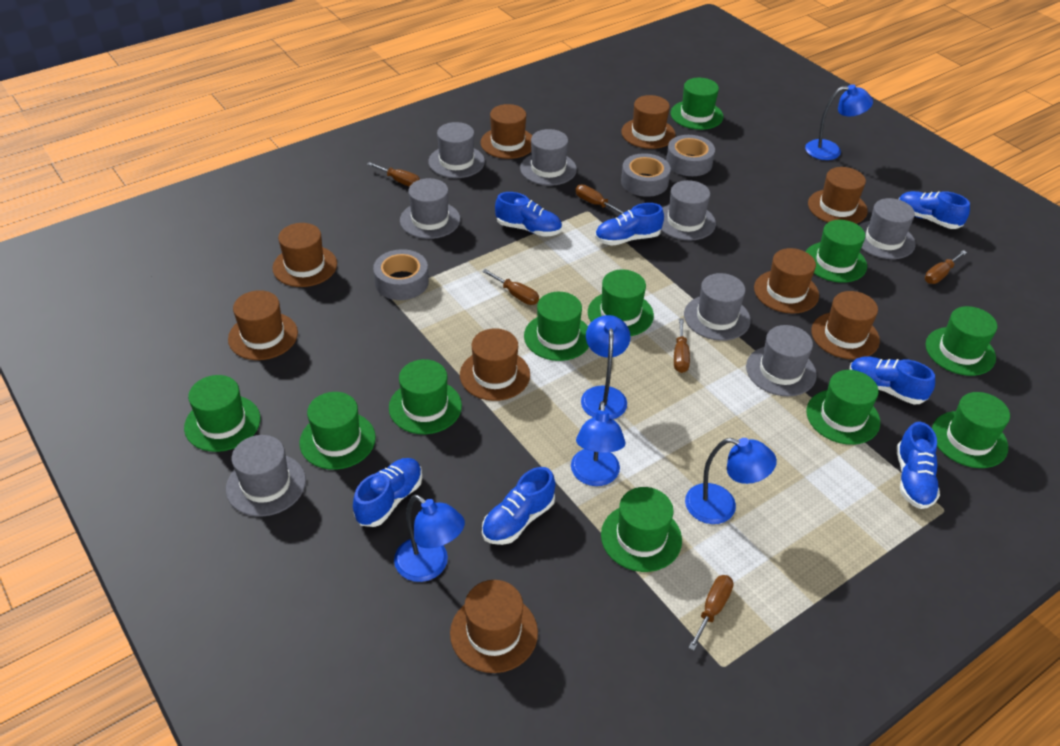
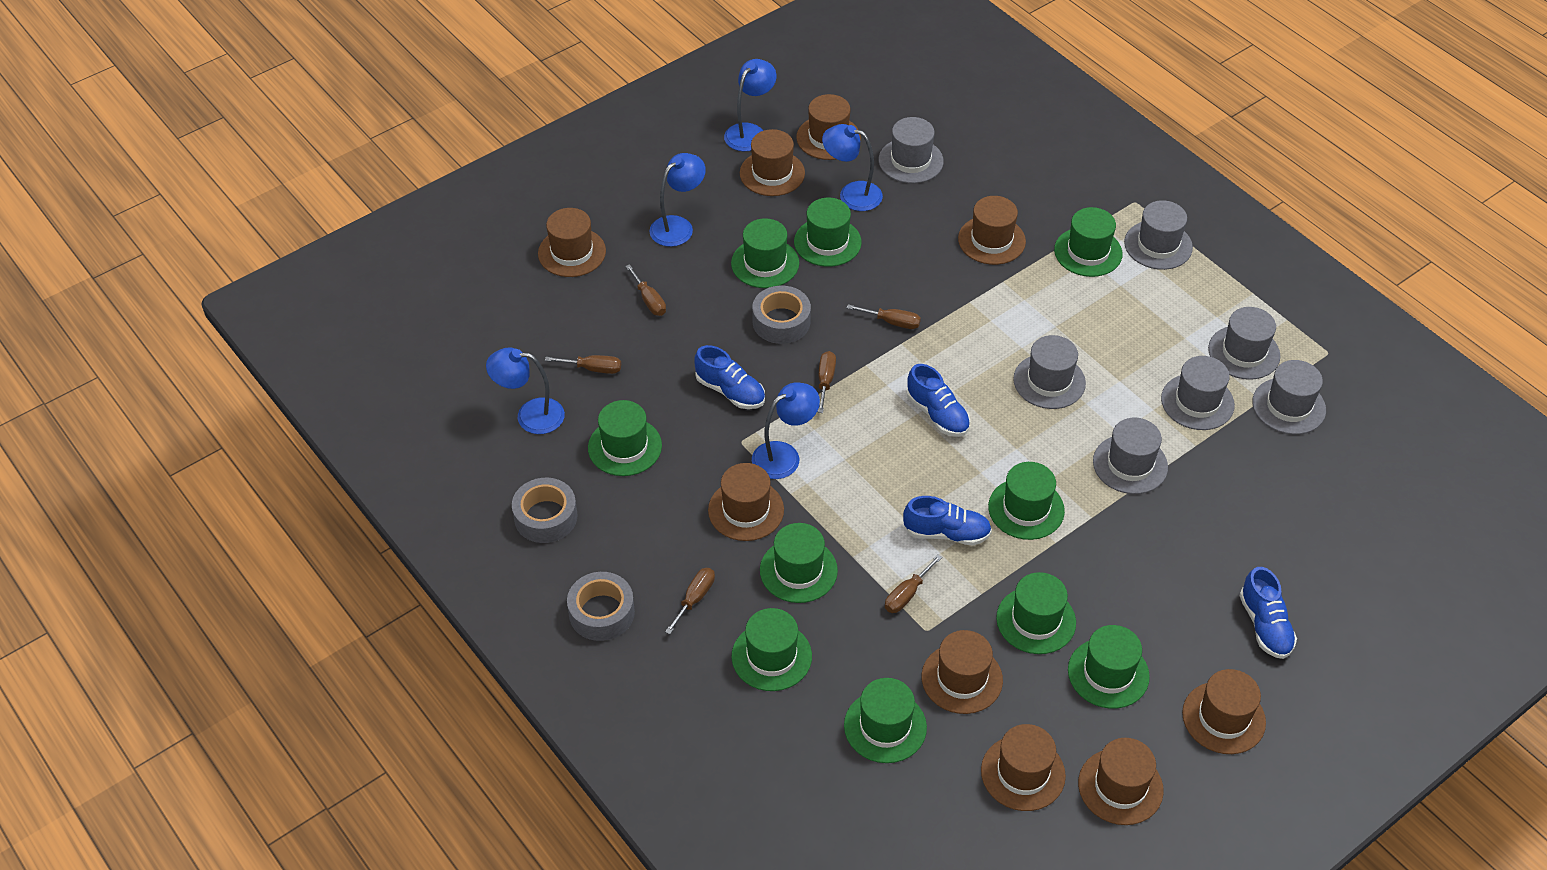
blue shoe: [353,458,422,527] [482,467,555,545] [495,192,562,237] [595,203,664,246] [850,356,935,404] [896,422,940,509] [898,191,970,229] = 7 -> [695,345,765,409] [903,496,992,545] [906,364,970,437] [1239,567,1297,659] = 4
green hat: [184,375,260,452] [299,392,376,470] [389,359,462,434] [524,292,589,361] [588,269,654,336] [601,487,682,572] [671,78,724,130] [806,220,867,283] [806,370,880,445] [926,306,997,376] [932,392,1010,468] = 11 -> [588,400,662,476] [731,218,799,288] [732,608,812,691] [760,523,838,603] [794,198,862,267] [844,678,927,763] [988,462,1065,540] [996,572,1076,654] [1054,207,1123,277] [1068,625,1150,709] = 10
grey hat: [226,435,306,517] [400,178,460,239] [428,122,485,178] [520,129,577,186] [661,180,716,241] [684,273,751,341] [746,325,817,396] [859,198,916,259] = 8 -> [879,117,944,183] [1013,335,1086,409] [1093,418,1168,494] [1124,200,1193,270] [1161,356,1235,430] [1208,307,1280,380] [1252,360,1326,434] = 7

